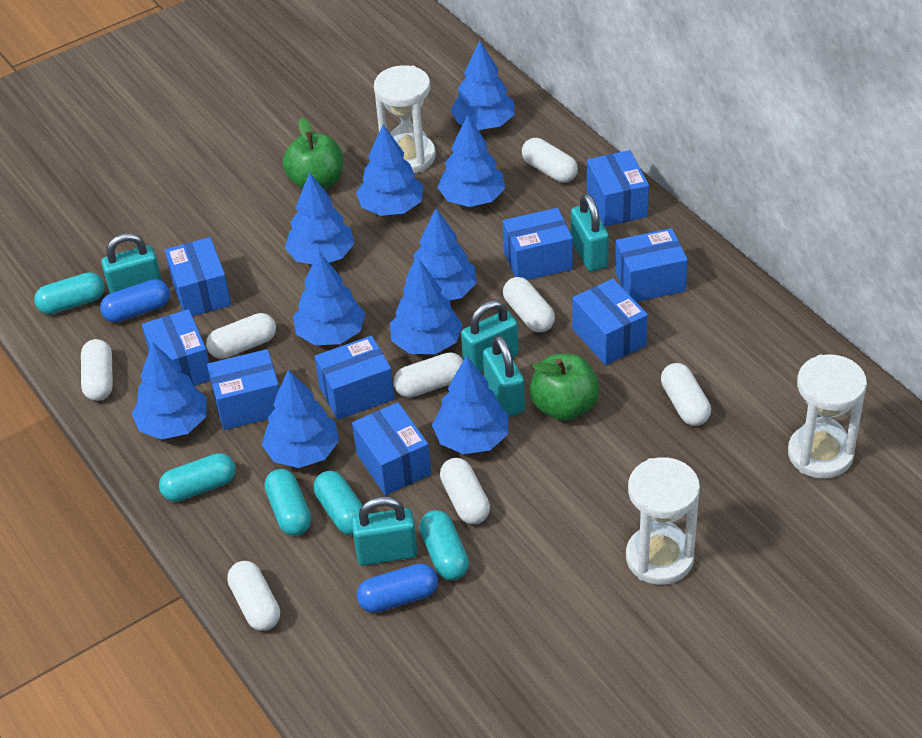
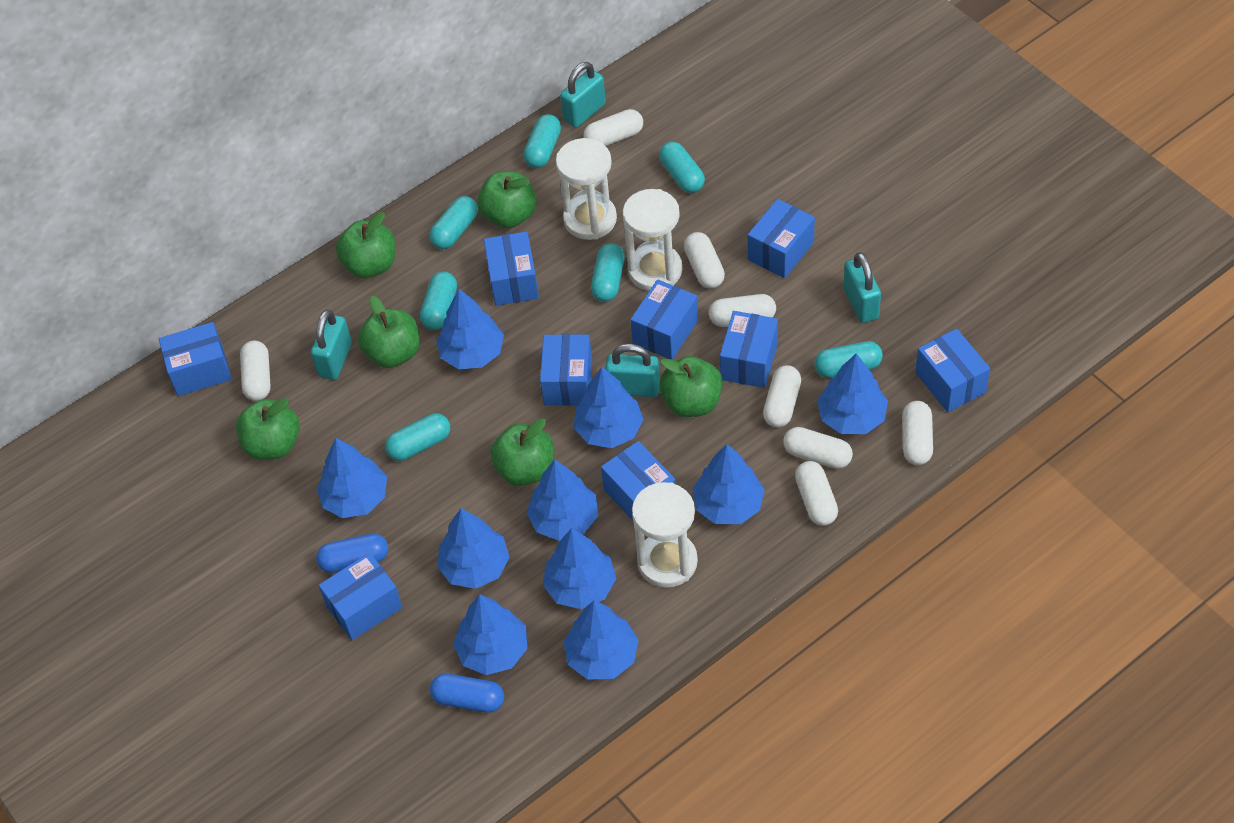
green apple: [283,117,343,190] [529,354,600,421] = 2 -> [236,398,300,460] [336,212,395,278] [358,296,420,368] [477,171,536,228] [490,418,554,486] [659,356,723,417] = 6
turquoise capsule: [34,272,105,314] [159,453,236,502] [264,469,311,536] [314,471,363,535] [419,510,469,580] = 5 -> [385,413,450,461] [420,271,457,330] [429,196,478,249] [523,114,561,168] [591,243,625,302] [659,142,705,193] [814,341,883,378] = 7
turquoise padlock: [101,233,162,293] [351,496,418,566] [461,300,519,372] [483,335,525,417] [571,193,609,272] = 5 -> [311,310,352,380] [560,62,606,128] [605,344,660,397] [843,252,881,323] = 4

